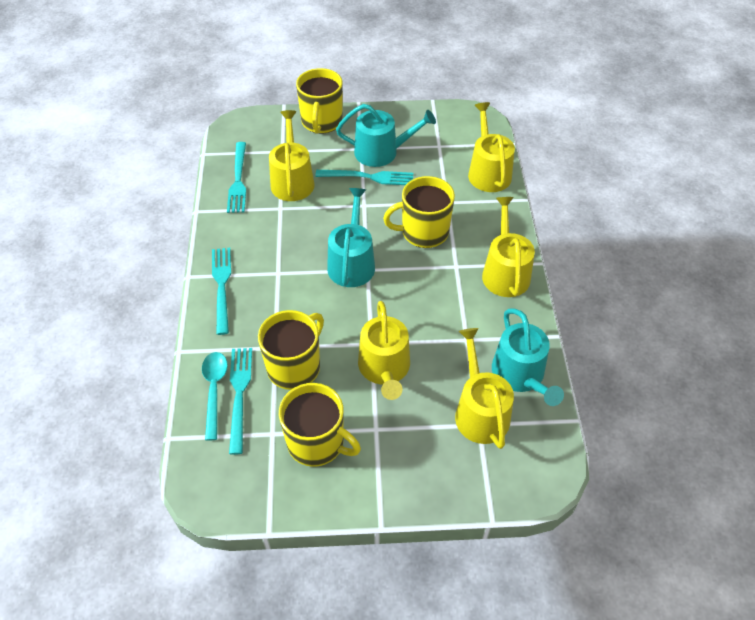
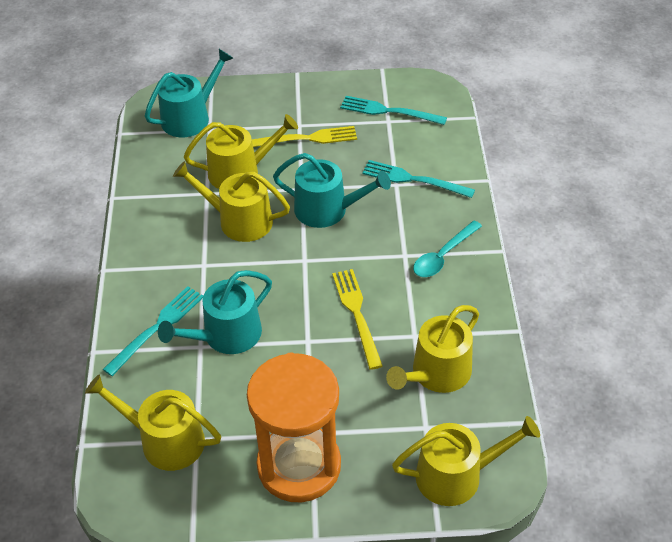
orange hourglass: none = 0 -> [247,352,341,502] = 1
turquoise fork: [212,248,231,335] [227,142,246,213] [229,348,252,455] [315,170,413,185] = 4 -> [103,286,203,376] [340,96,447,125] [362,160,475,198] = 3
yellow fork: none = 0 -> [252,126,357,147] [332,269,383,370] = 2
yellow mug: [258,310,324,390] [279,383,361,467] [296,68,343,134] [383,176,455,248] = 4 -> none = 0

